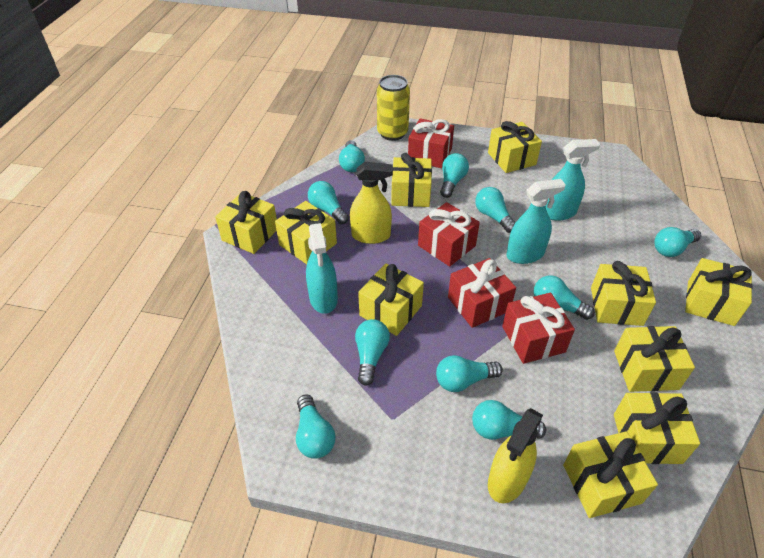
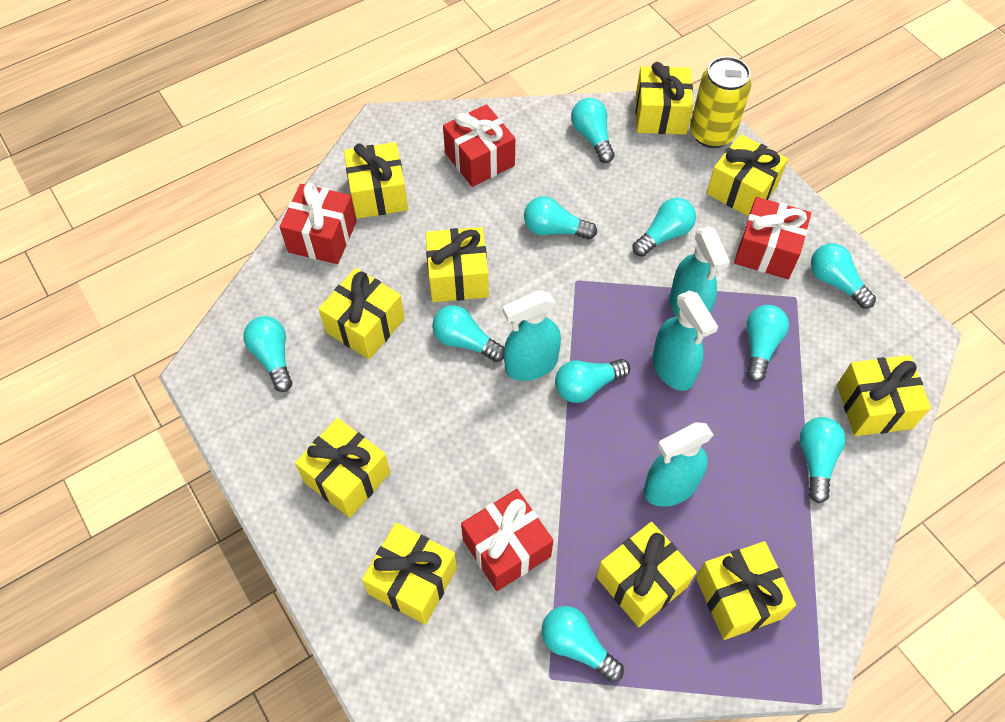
turquoise spray bottle: [306,223,338,314] [506,179,566,264] [546,139,600,221] = 3 -> [503,290,561,381] [644,423,714,507] [653,291,718,391] [670,227,730,317] = 4
yellow spray bottle: [350,162,393,244] [488,408,543,503] = 2 -> none = 0

